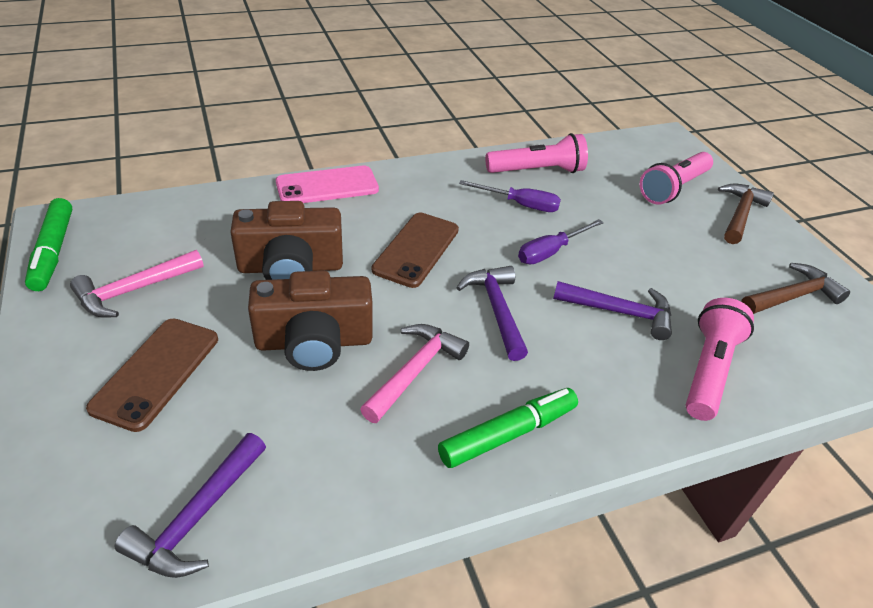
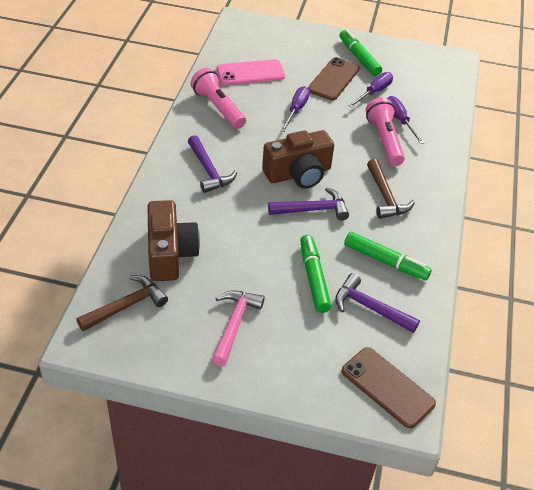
green marker: [25,198,73,291] [438,388,578,468] = 2 -> [300,235,331,313] [340,29,382,76] [344,232,432,280] = 3
pink flashlight: [485,133,588,173] [640,152,713,205] [686,298,754,421] = 3 -> [191,68,246,129] [366,97,405,166] = 2
pink hammer: [70,250,204,318] [360,324,469,423] = 2 -> [212,290,265,366] = 1
purple screwdriver: [459,180,561,212] [518,219,604,264] = 2 -> [280,86,310,132] [348,72,393,108] [388,96,424,144] = 3

